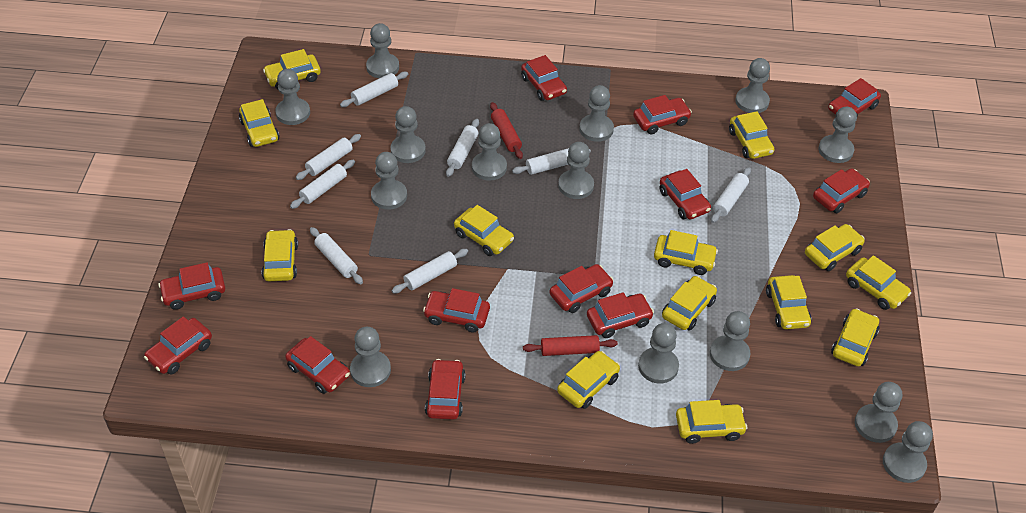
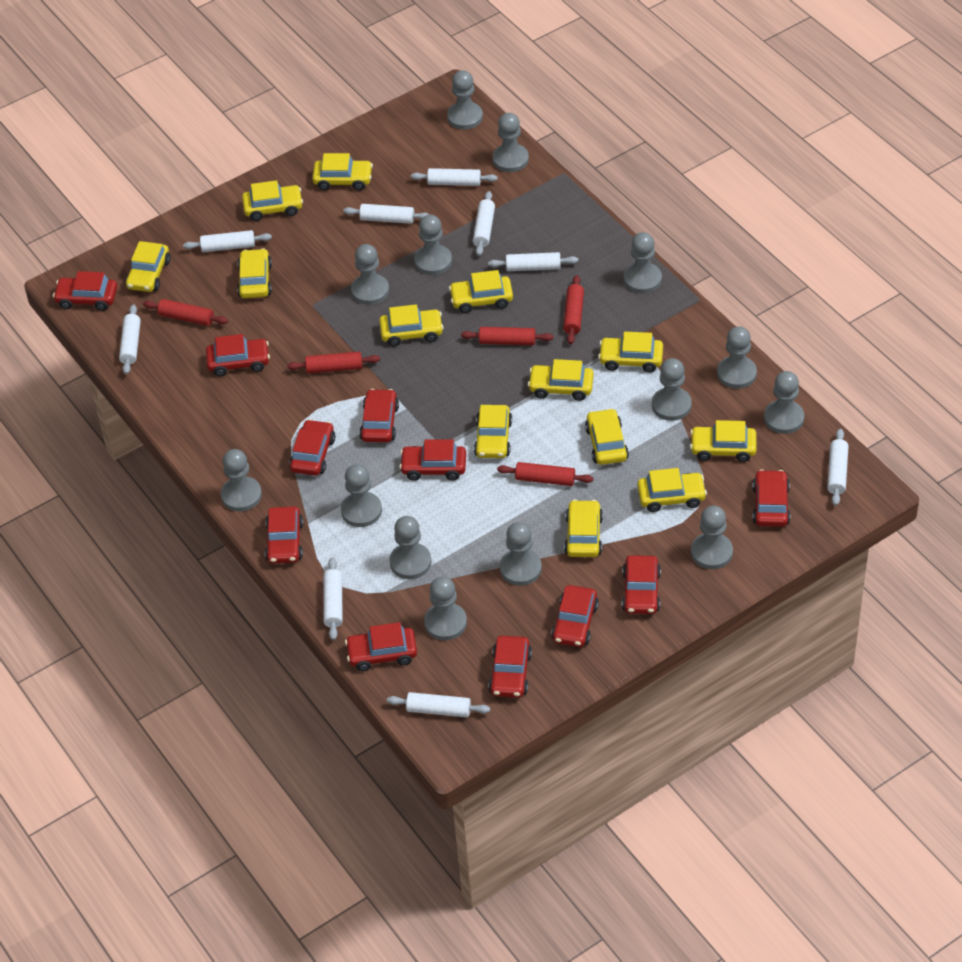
red car: [144,316,212,375] [158,262,225,310] [285,336,350,394] [423,288,490,333] [425,359,466,420] [521,55,567,101] [550,264,613,313] [587,292,654,338] [633,95,692,134] [660,169,711,219] [813,168,870,213] [828,78,881,116] = 12 -> [53,271,117,311] [206,334,270,376] [265,506,303,564] [289,419,335,476] [345,622,417,671] [359,389,399,443] [399,440,466,481] [488,636,532,698] [551,585,599,647] [622,555,661,614] [752,469,790,527] = 11
red rolling pin: [490,102,523,159] [523,335,618,356] = 2 -> [143,299,228,326] [287,351,380,373] [461,327,553,345] [497,462,593,486] [563,275,584,344] = 5
white rolling pin: [290,160,355,209] [296,134,361,180] [310,227,363,284] [340,72,408,107] [392,249,468,294] [446,119,479,177] [512,148,591,175] [711,167,751,223] = 8 -> [119,305,141,374] [183,230,272,252] [323,557,343,640] [343,204,429,224] [387,692,490,717] [411,168,498,186] [473,191,495,256] [488,252,578,271] [827,429,849,506] = 9

